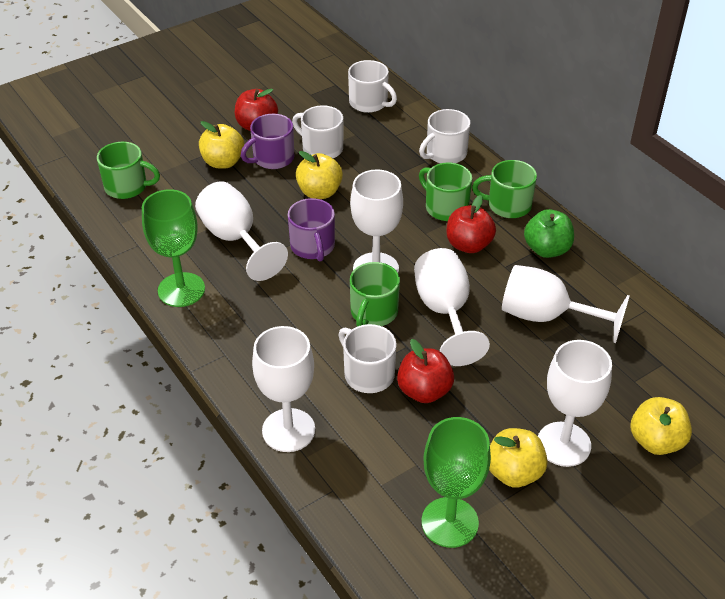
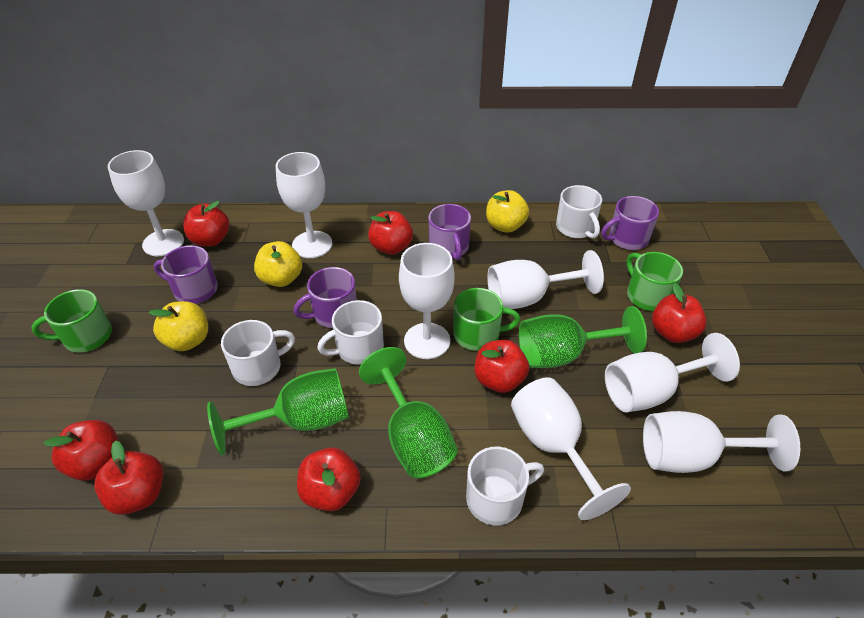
green apple: [524,209,574,258] = 1 -> none = 0
green goblet: [142,189,205,307] [421,417,491,548] = 2 -> [207,368,349,455] [359,347,458,478] [519,306,647,368] = 3
green mug: [97,142,160,199] [350,262,400,326] [419,163,472,221] [472,160,537,218] = 4 -> [31,289,112,352] [454,288,520,351] [626,252,683,311] = 3
purple mug: [241,114,294,169] [288,198,335,262] = 2 -> [154,245,218,304] [293,267,357,328] [428,204,471,260] [601,196,659,250] = 4
red apple: [235,89,278,131] [397,339,454,403] [447,195,496,253] = 3 -> [43,420,119,481] [94,440,164,515] [183,201,229,247] [297,448,361,511] [368,211,413,255] [475,340,529,393] [652,283,707,343] = 7
white goblet: [195,181,288,281] [252,326,315,452] [350,169,403,273] [414,248,490,366] [502,265,629,343] [538,340,612,467] = 6 -> [108,150,184,256] [276,152,333,258] [399,243,455,359] [487,250,604,309] [511,377,631,520] [605,333,740,412] [643,411,800,473] = 7
yellow apple: [199,121,244,169] [296,151,343,199] [489,428,548,488] [631,397,692,455] = 4 -> [149,301,208,351] [254,241,302,287] [486,190,529,233] = 3

